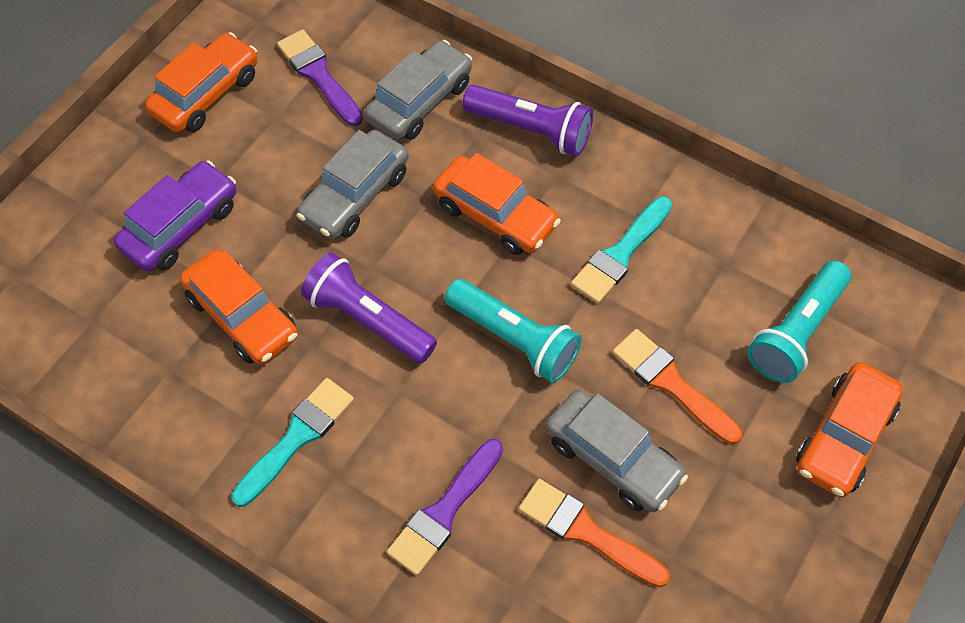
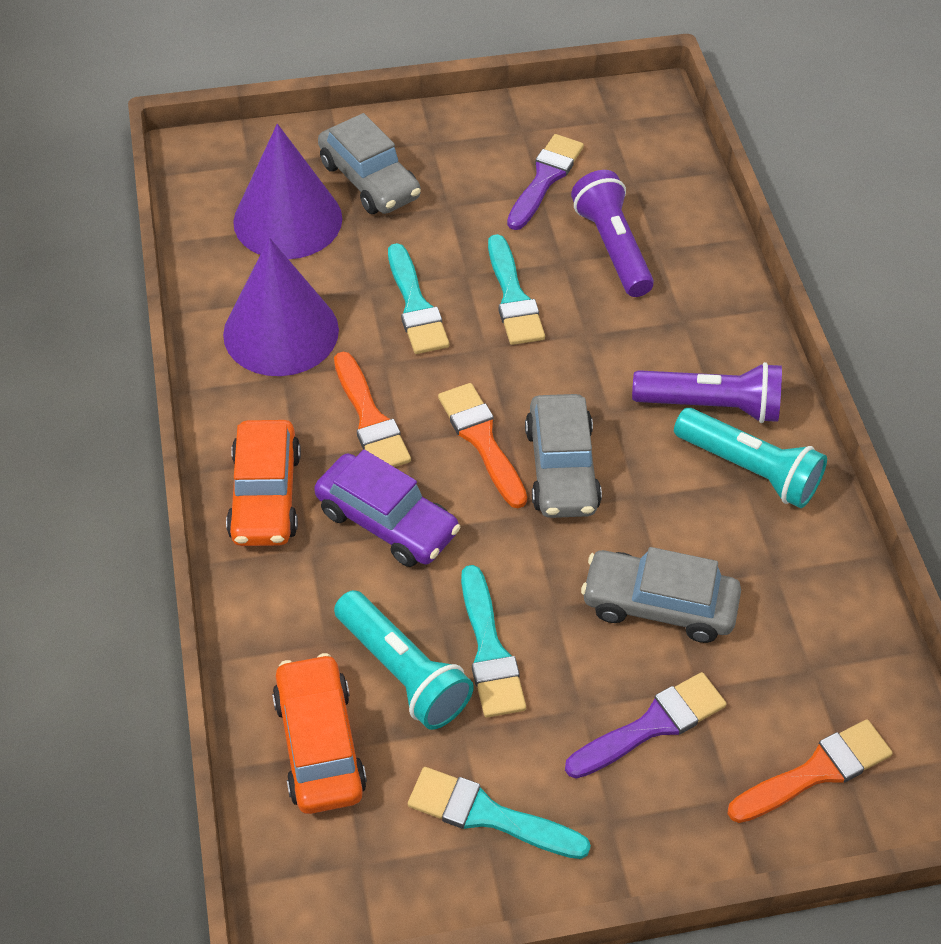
orange brush: [519,479,670,587] [613,329,742,444] = 2 -> [334,352,411,467] [438,383,527,508] [727,719,893,823] = 3
orange car: [145,32,257,133] [180,249,298,365] [433,153,561,255] [796,362,903,497] = 4 -> [226,420,301,546] [272,653,367,814] = 2
purple cone: none = 0 -> [223,238,339,376] [233,124,342,259] = 2
turquoise brush: [231,378,354,507] [571,197,672,303] = 2 -> [388,243,449,354] [408,767,591,859] [461,565,526,718] [488,234,545,345] = 4

